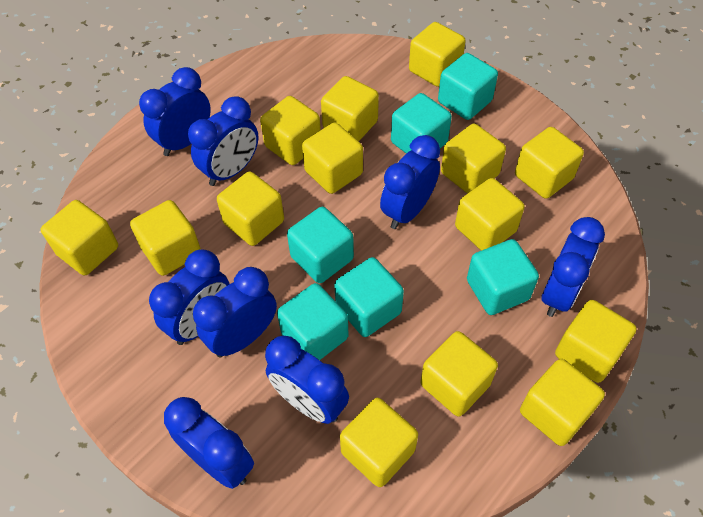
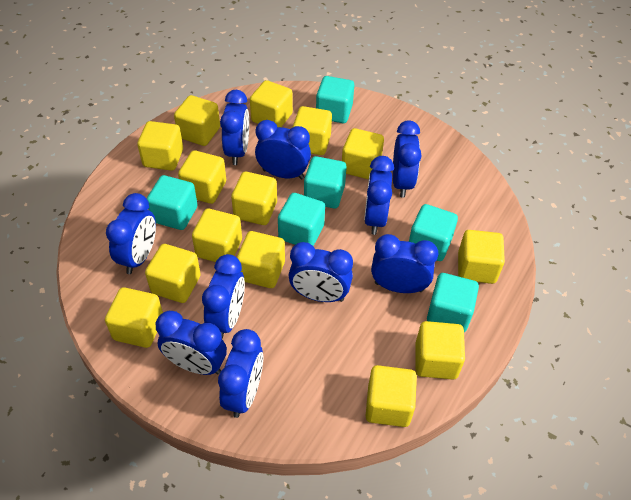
blue clock: [139,67,211,156] [149,249,230,345] [164,397,254,489] [188,96,258,186] [193,267,277,358] [265,335,349,424] [380,135,440,229] [541,217,605,317] = 8 -> [106,193,156,274] [156,311,227,375] [202,254,245,339] [218,329,263,418] [220,90,249,165] [255,120,311,179] [289,242,353,302] [364,156,394,235] [371,234,438,293] [393,121,422,198] = 10

